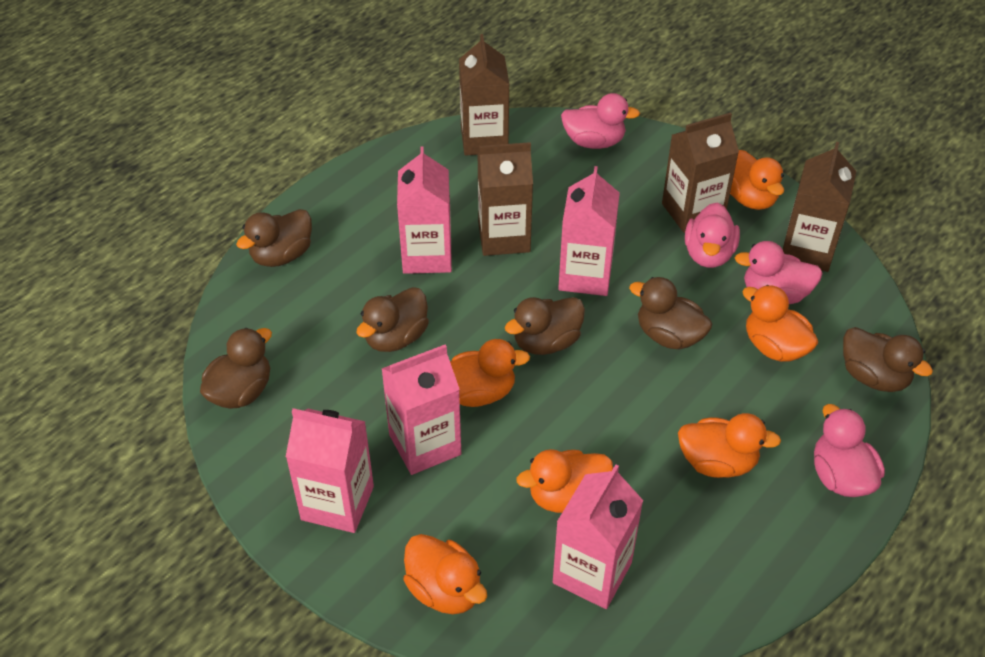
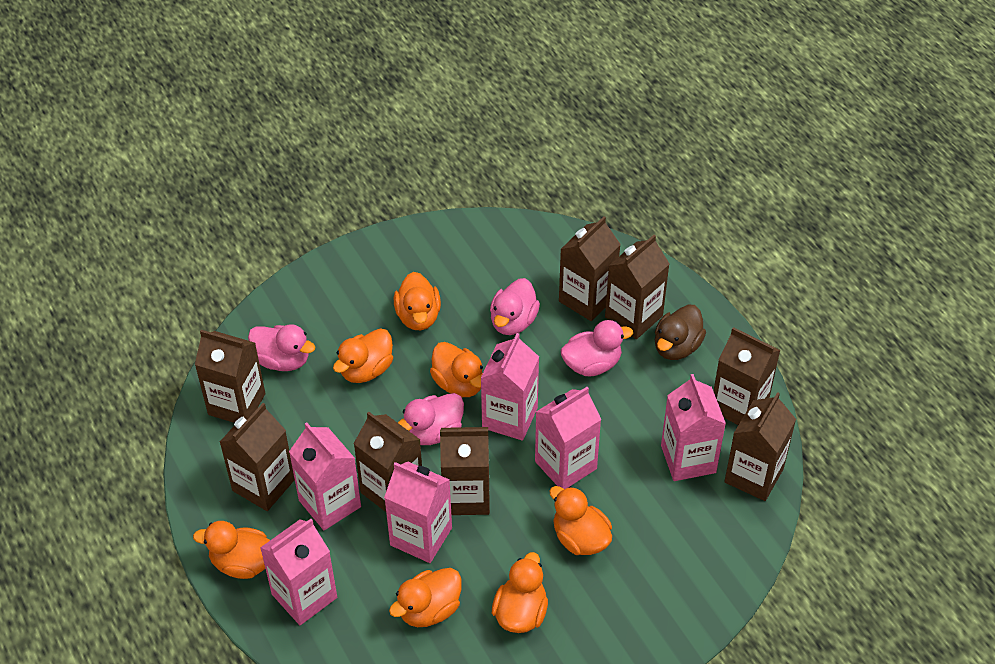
brown carton: [459,34,509,156] [477,142,533,256] [662,113,739,233] [783,142,856,272] = 4 -> [195,330,265,423] [220,403,295,511] [354,412,422,512] [440,427,490,515] [559,216,621,321] [605,235,670,339] [714,327,780,425] [724,392,796,501] = 8
brown duck: [200,328,272,409] [236,209,312,267] [356,287,429,352] [505,297,585,355] [629,277,712,349] [843,327,933,392] = 6 -> [655,304,706,360] = 1
orange duck: [403,534,487,614] [450,339,530,407] [517,449,613,513] [678,413,781,478] [730,150,784,210] [742,285,818,362] = 6 -> [193,521,270,579] [333,328,393,383] [389,568,462,627] [394,272,441,330] [430,342,483,397] [492,552,548,633] [549,486,612,555] = 7
pink carton: [286,408,374,533] [382,345,461,475] [397,147,452,274] [553,464,643,609] [558,166,620,296] = 5 -> [260,519,337,625] [289,422,361,530] [384,462,452,563] [481,333,539,441] [535,387,601,489] [661,374,726,481] = 6

